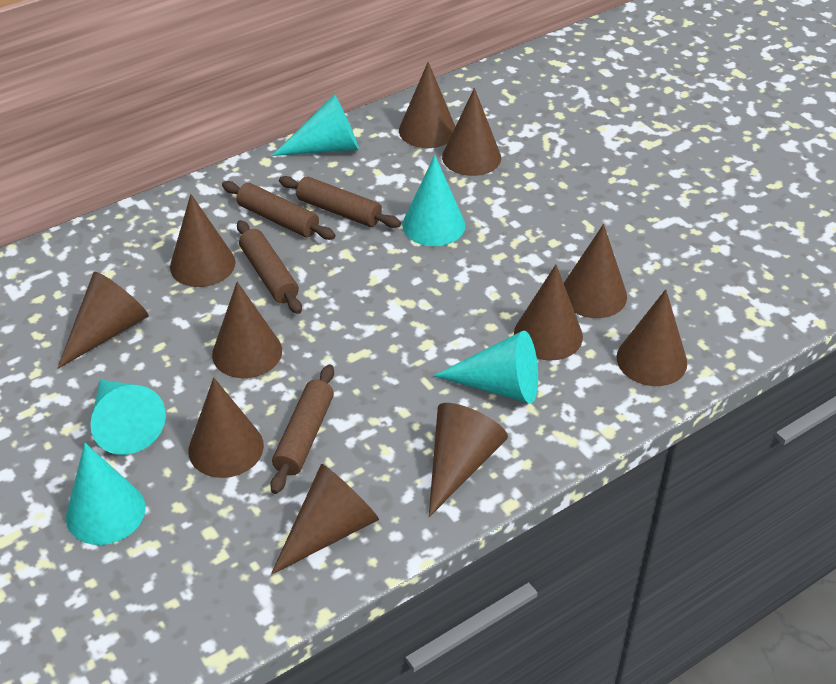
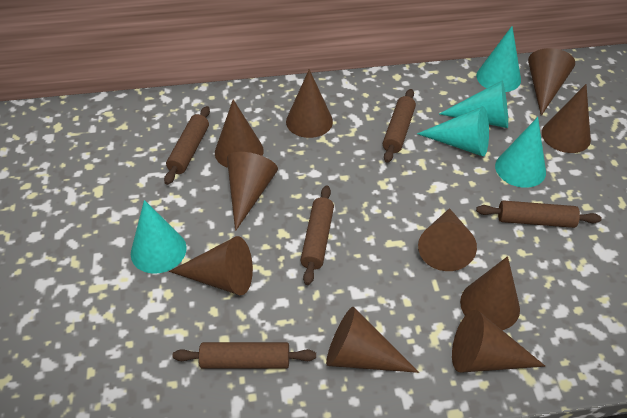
brown cone: [57,272,149,369] [170,194,236,287] [188,378,264,478] [212,282,282,378] [271,464,379,575] [399,62,456,148] [429,403,508,517] [442,88,501,176] [514,265,583,360] [564,224,627,318] [616,289,687,386] = 11 -> [169,236,253,295] [215,99,264,168] [227,152,278,231] [286,69,333,138] [326,307,419,373] [418,208,477,271] [452,310,546,373] [460,256,520,330] [528,48,575,116] [542,84,591,153] = 10
brown rolling pin: [222,181,335,240] [237,220,302,314] [270,365,334,494] [279,176,401,228] = 4 -> [164,106,210,185] [173,342,316,369] [300,186,334,285] [383,89,416,163] [476,200,602,228] = 5

